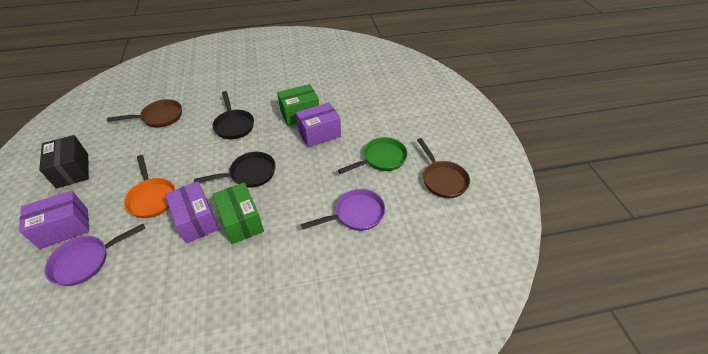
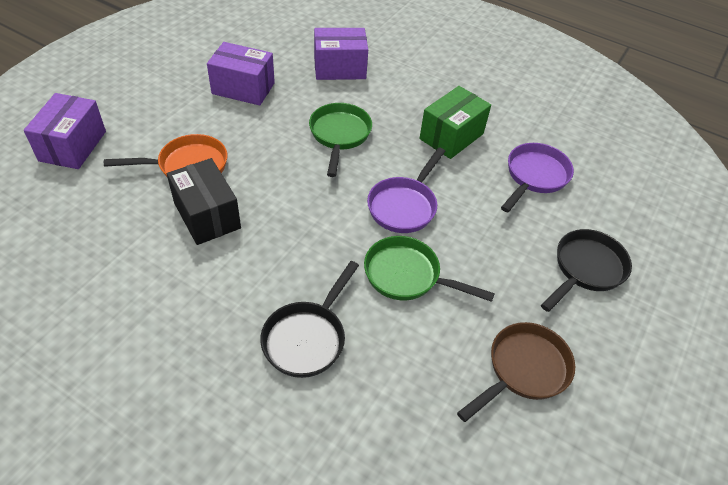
brown pan: [107,99,182,128] [417,138,470,198] = 2 -> [457,322,575,422] = 1
green box: [213,182,264,244] [277,84,319,126] = 2 -> [419,86,491,159] = 1
green pan: [338,137,408,174] = 1 -> [309,103,372,177] [364,236,495,302] = 2

